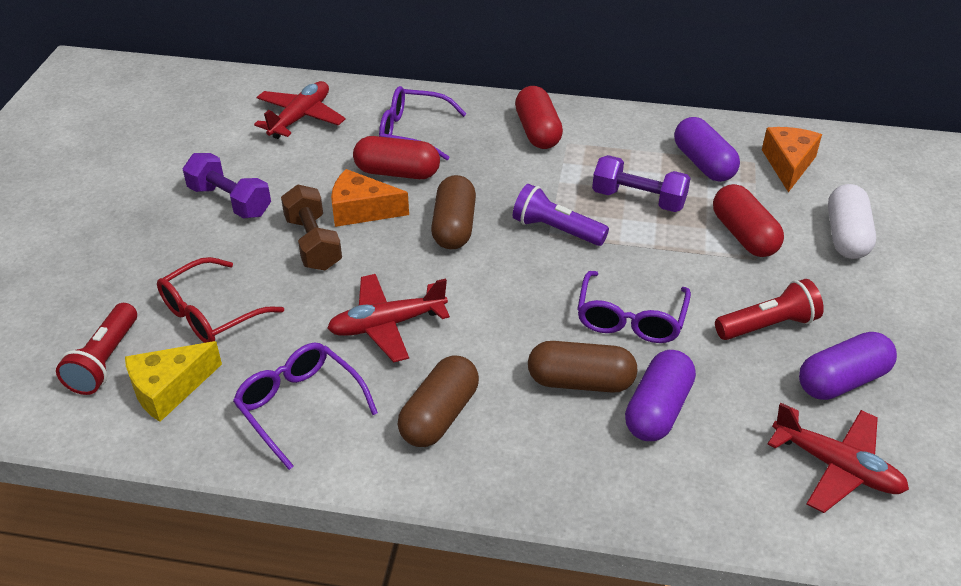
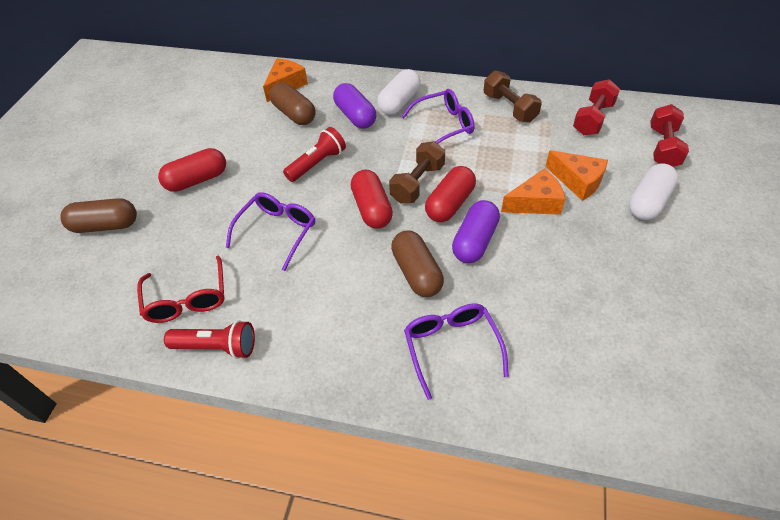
brown dumbbell: [281,184,342,271] = 1 -> [389,141,445,204] [484,70,542,123] = 2
orange cheese: [331,169,409,227] [762,127,822,192] = 2 -> [263,58,308,102] [501,169,566,215] [545,150,608,201] = 3
purple capsule: [625,350,696,441] [674,117,740,182] [799,332,897,400] = 3 -> [333,83,376,129] [452,200,500,263] = 2
purple dumbbell: [182,153,271,218] [592,155,690,212] = 2 -> none = 0
purple flashlight: [513,184,609,246] = 1 -> none = 0
red dumbbell: none = 0 -> [573,79,620,135] [650,104,689,167] = 2
red plane: [254,81,346,139] [327,274,450,362] [768,403,909,513] = 3 -> none = 0
white capsule: [828,184,876,259] = 1 -> [377,69,420,115] [629,164,678,220] = 2
yellow cheese: [125,341,222,422] = 1 -> none = 0

